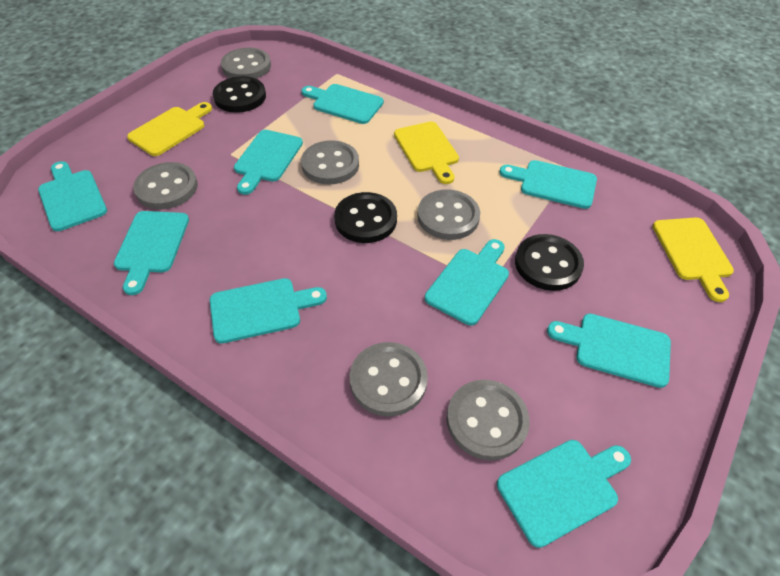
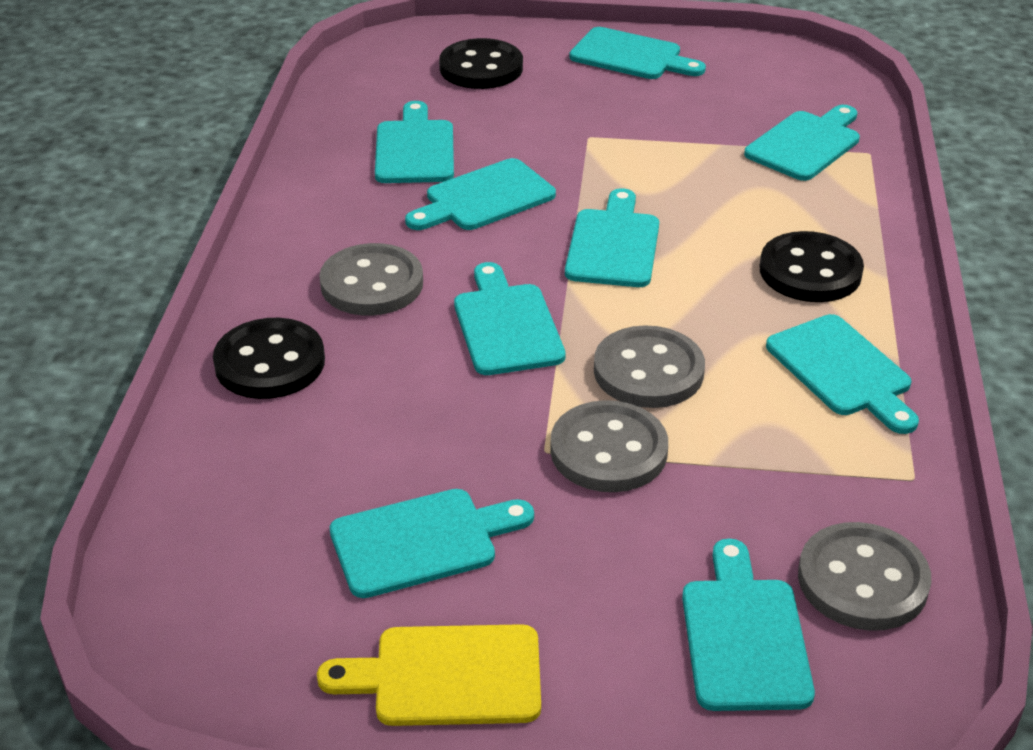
grey button: [133,162,198,209] [221,48,271,79] [301,140,359,185] [350,342,428,417] [417,189,480,240] [447,380,530,460] = 6 -> [319,243,423,316] [550,400,668,492] [594,325,705,408] [798,522,931,631] = 4
yellow cutting board: [127,102,212,156] [394,122,459,184] [652,218,734,302] = 3 -> [317,624,541,726] = 1

